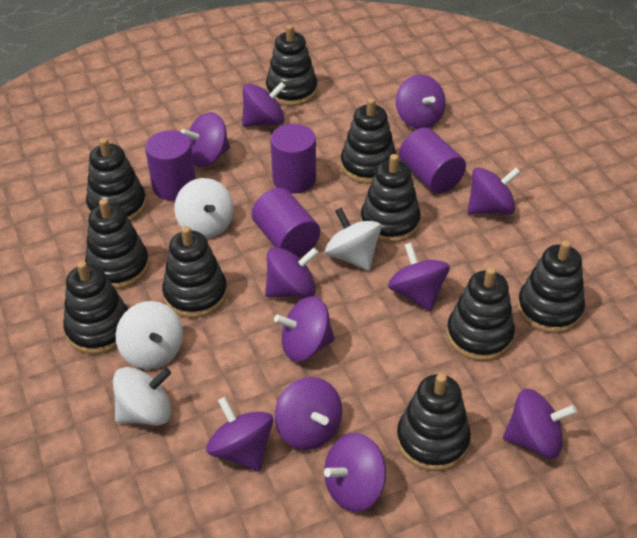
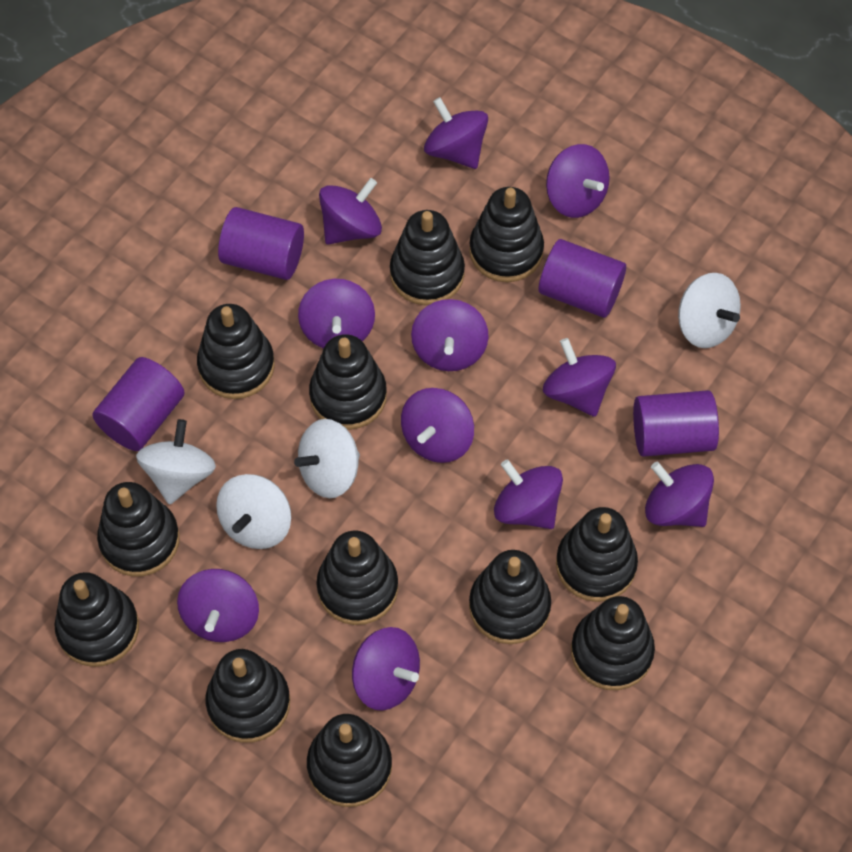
black stacking toy: [63,261,128,354] [85,199,149,289] [86,138,147,221] [162,226,227,318] [266,25,318,106] [341,98,396,184] [360,154,421,243] [397,373,471,471] [446,267,515,361] [517,240,585,333] = 10 -> [55,572,139,667] [97,482,180,577] [197,304,275,399] [206,649,290,743] [307,714,392,807] [309,334,387,430] [316,530,398,625] [390,210,465,305] [469,187,544,282] [469,550,551,644] [556,507,638,602] [571,596,655,690] = 12

